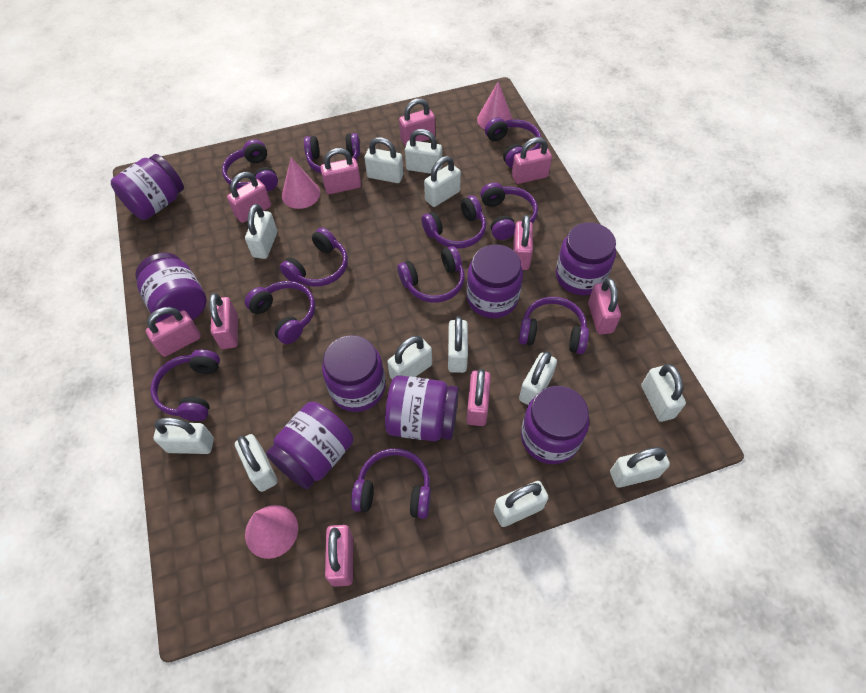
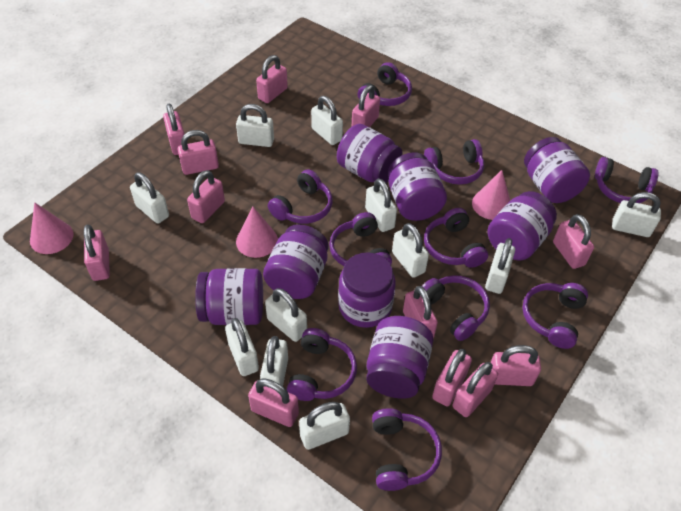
pink padlock: [146,307,201,357] [209,293,238,349] [227,172,271,223] [320,148,361,194] [325,525,353,587] [399,98,435,146] [467,369,491,426] [512,137,552,184] [513,215,533,270] [588,278,621,335] = 10 -> [84,225,110,281] [163,103,185,155] [178,130,219,175] [187,170,225,223] [248,378,299,427] [256,55,288,103] [352,85,380,128] [403,286,438,339] [432,349,472,406] [453,362,498,417] [491,345,541,386] [553,214,594,269] = 12
purple headphones: [150,349,220,421] [222,139,278,191] [245,281,315,344] [280,228,348,287] [304,133,360,174] [351,448,431,519] [397,246,465,303] [421,195,486,249] [480,182,538,240] [485,117,541,168] [519,297,589,354] = 11 -> [268,169,332,224] [287,328,357,401] [329,212,392,266] [358,62,412,106] [372,408,442,491] [422,275,490,341] [424,139,484,185] [424,208,488,268] [522,283,588,349] [595,157,658,203] = 10
white padlock: [154,417,214,454] [235,434,278,492] [245,204,277,259] [364,137,404,183] [387,336,432,379] [405,129,442,174] [424,156,461,207] [448,316,468,373] [494,481,549,527] [519,351,557,405] [610,447,670,488] [641,364,686,422] = 12 -> [130,172,169,224] [225,318,259,376] [236,104,274,147] [260,336,288,386] [265,288,307,342] [299,402,350,450] [311,96,343,145] [365,178,397,232] [392,223,429,278] [485,238,515,294] [612,192,661,237] = 11

